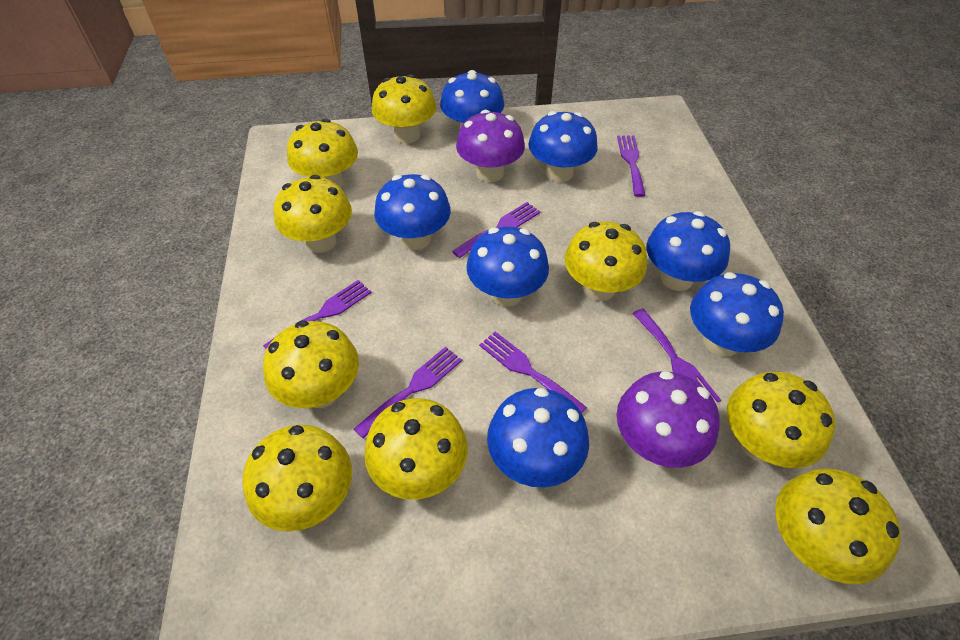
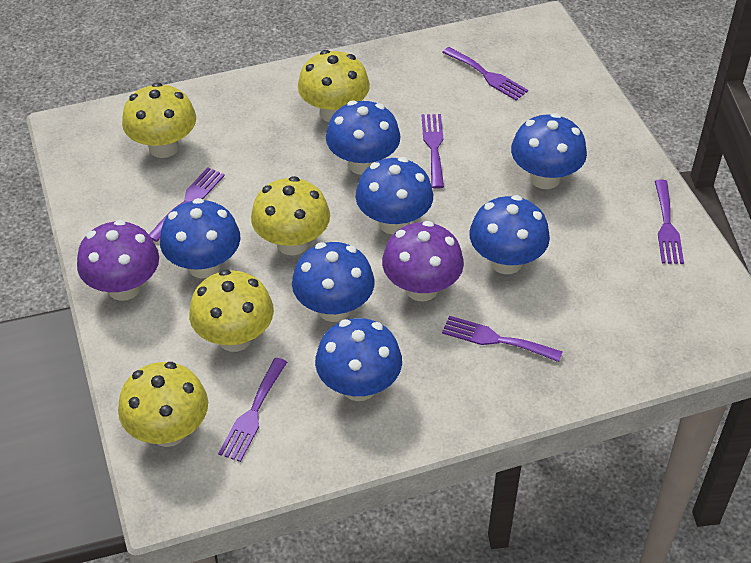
yellow mushroom: [242,425,352,532] [263,320,359,408] [274,175,352,253] [287,119,358,188] [364,398,468,500] [372,74,436,144] [565,221,647,301] [727,372,836,468] [775,468,901,584] = 9 -> [118,362,208,447] [122,82,196,158] [189,269,274,352] [251,176,330,255] [298,50,370,122] = 5

